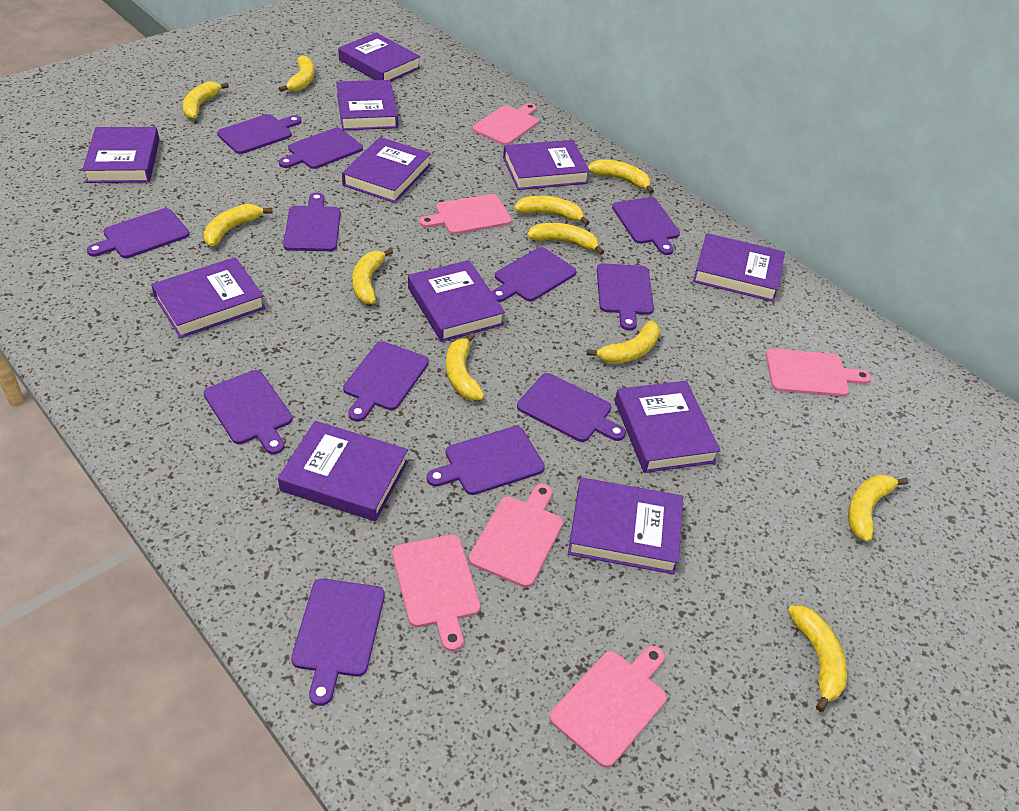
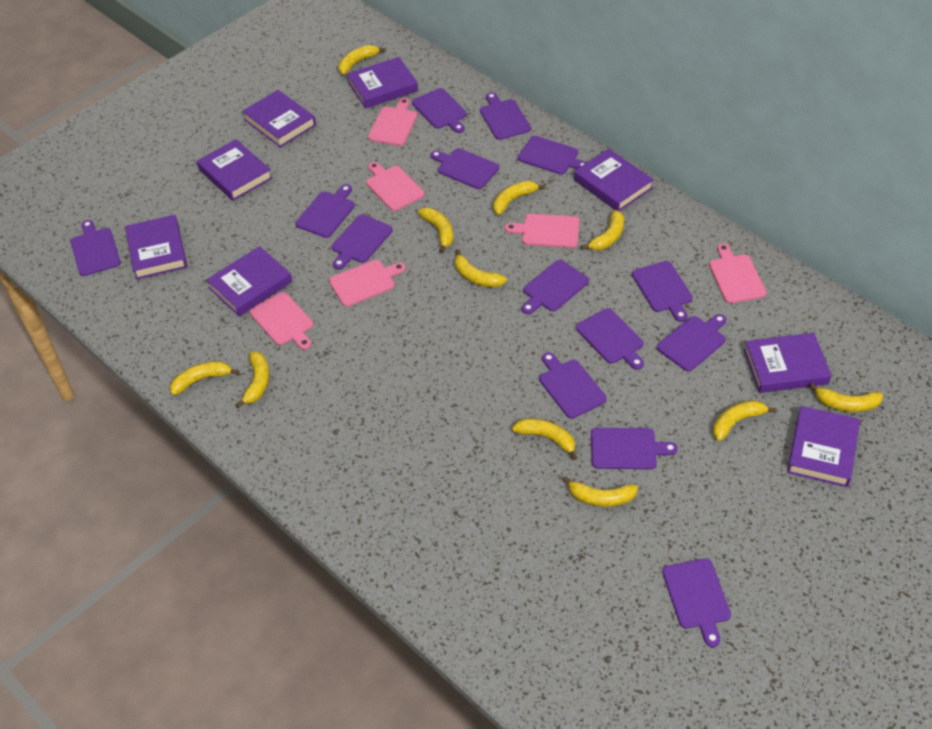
purple book: [82,127,159,183] [151,257,265,338] [278,421,408,521] [336,80,398,130] [338,33,420,81] [342,137,431,203] [408,260,505,342] [503,140,590,190] [568,477,683,574] [615,381,720,473] [693,233,785,302] = 11 -> [125,215,187,279] [197,139,272,201] [206,246,292,316] [242,90,316,147] [347,57,418,109] [574,149,654,211] [744,333,832,393] [787,406,860,487] = 8
purple cutting board: [87,208,189,258] [204,370,292,454] [217,114,301,154] [279,128,363,169] [283,193,341,251] [291,579,385,706] [343,341,429,422] [427,426,545,495] [492,247,576,302] [517,373,626,442] [597,263,654,330] [612,197,680,255] = 12 -> [71,220,121,276] [295,184,355,238] [332,214,393,270] [412,88,467,133] [430,148,499,189] [480,92,531,140] [518,136,587,175] [521,260,589,314] [539,352,607,419] [576,308,644,370] [591,428,678,469] [632,261,693,322] [657,314,726,371] [662,558,731,647] = 14

